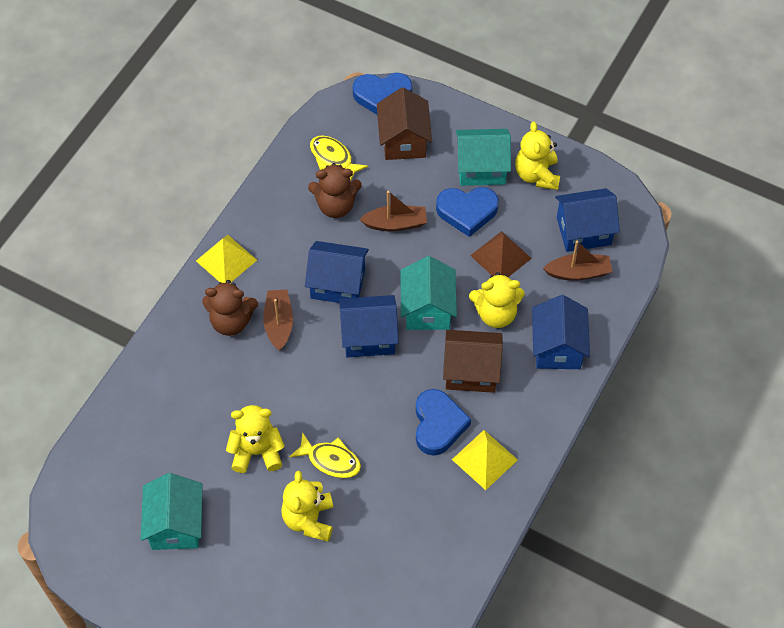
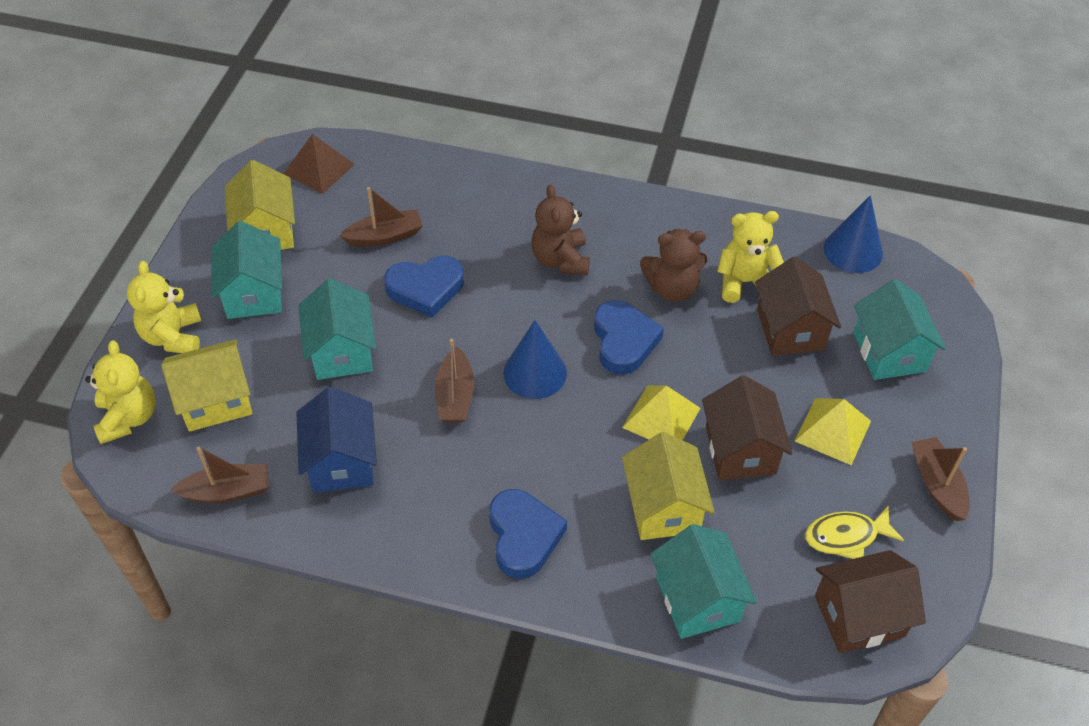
blue cone: none = 0 -> [503,320,567,399] [824,195,883,273] = 2
blue house: [305,241,369,303] [339,295,399,357] [532,295,590,369] [555,188,620,252] = 4 -> [296,387,377,493] = 1
brown boat: [263,290,293,351] [359,191,427,231] [543,241,612,281] = 3 -> [170,447,269,503] [339,187,423,247] [435,339,474,423] [912,437,969,521] = 4
brown house: [377,87,432,160] [443,330,503,393] = 2 -> [702,375,792,480] [755,257,841,356] [815,550,926,653] = 3
turquoise house: [141,473,203,550] [401,256,457,330] [456,129,511,186] = 3 -> [212,221,282,319] [298,278,376,380] [650,524,757,639] [854,279,946,380] = 4
yellow fish: [289,432,361,478] [310,135,368,181] = 2 -> [805,505,904,559] = 1
yellow house: none = 0 -> [161,339,252,432] [225,160,295,250] [622,432,715,540] = 3
yellow teddy bear: [226,405,285,473] [281,471,333,542] [469,272,525,328] [515,122,560,190] = 4 -> [85,340,156,444] [127,261,202,353] [717,211,784,303] = 3

